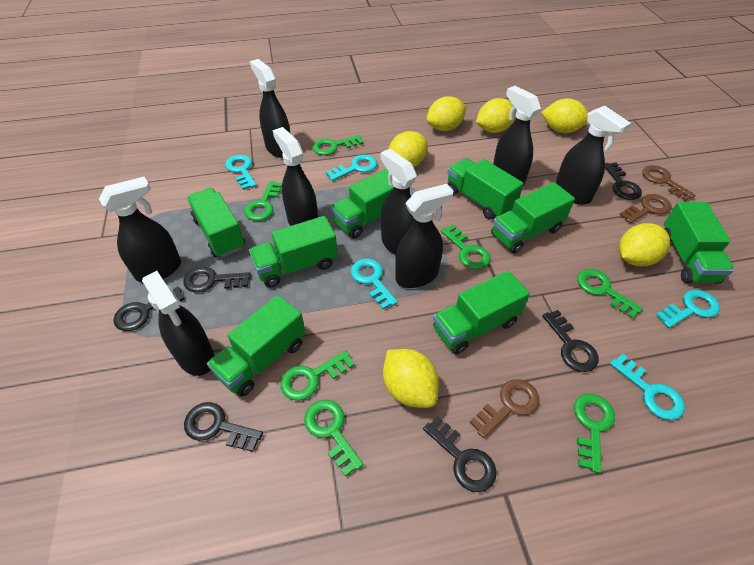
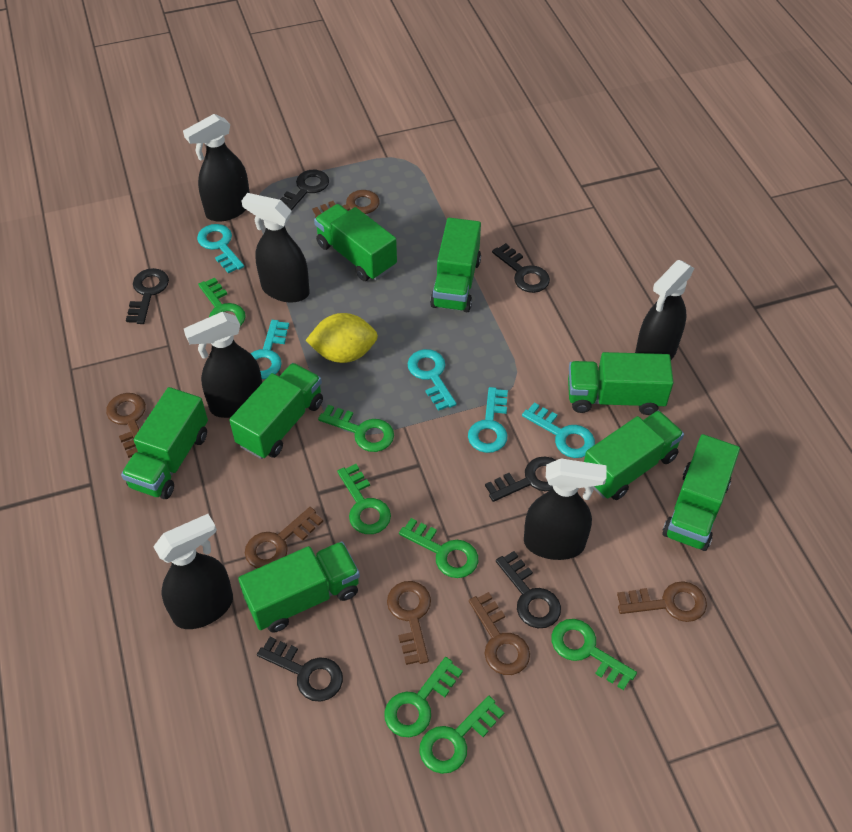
black spray bottle: [99,177,181,283] [142,271,214,376] [250,59,291,158] [273,127,318,226] [381,149,417,255] [395,184,453,288] [493,86,541,186] [556,106,631,205] = 8 -> [153,514,233,629] [183,114,250,222] [184,312,262,418] [241,193,310,302] [524,459,607,560] [635,260,694,360] = 6
brown key: [470,379,540,438] [619,194,672,224] [642,165,696,201] = 3 -> [106,393,146,458] [245,507,323,568] [312,190,380,218] [387,581,431,665] [469,592,530,675] [617,581,707,622] = 6
yellow lemon: [383,349,439,408] [389,131,428,167] [427,96,467,131] [476,98,516,133] [541,98,588,133] [619,223,670,267] = 6 -> [305,313,378,363] = 1

